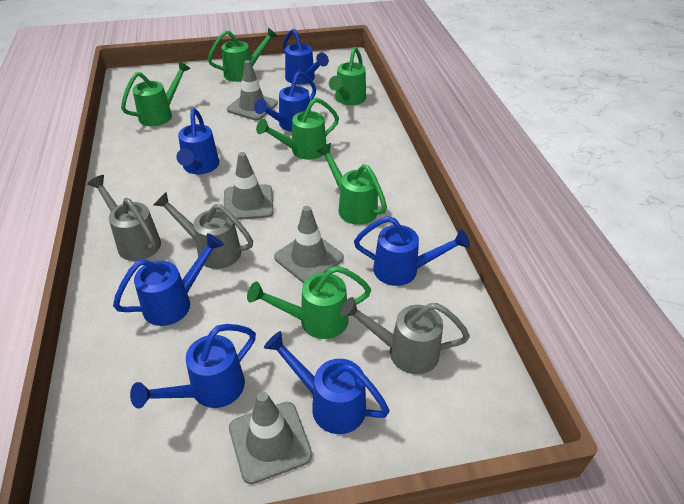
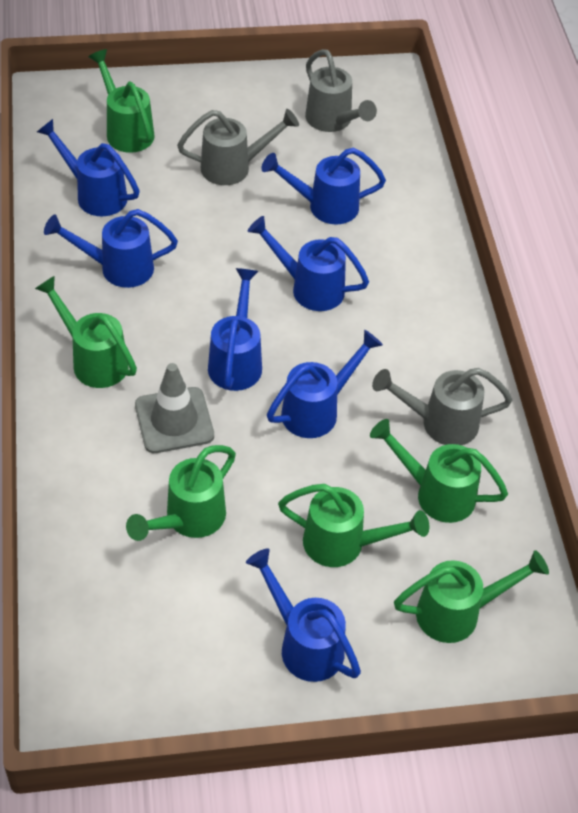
grey traffic cone: [224,152,274,220] [227,60,278,120] [229,392,312,484] [274,206,344,283] = 4 -> [135,363,214,453] = 1

